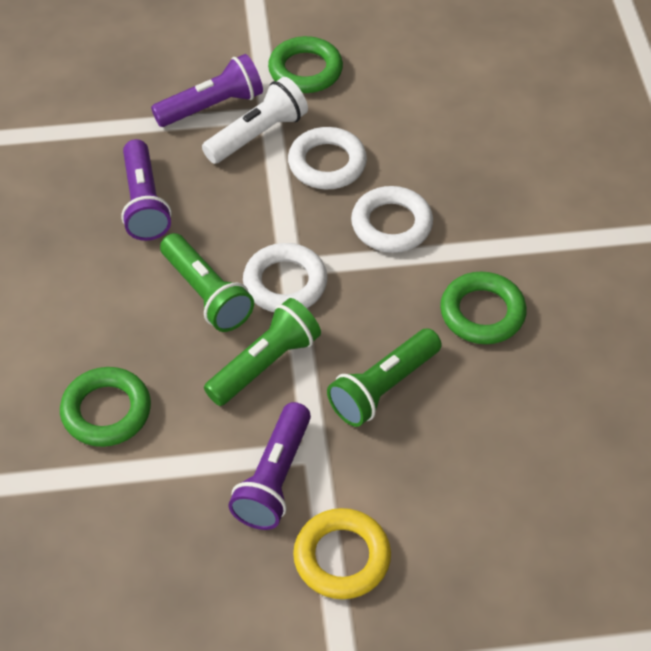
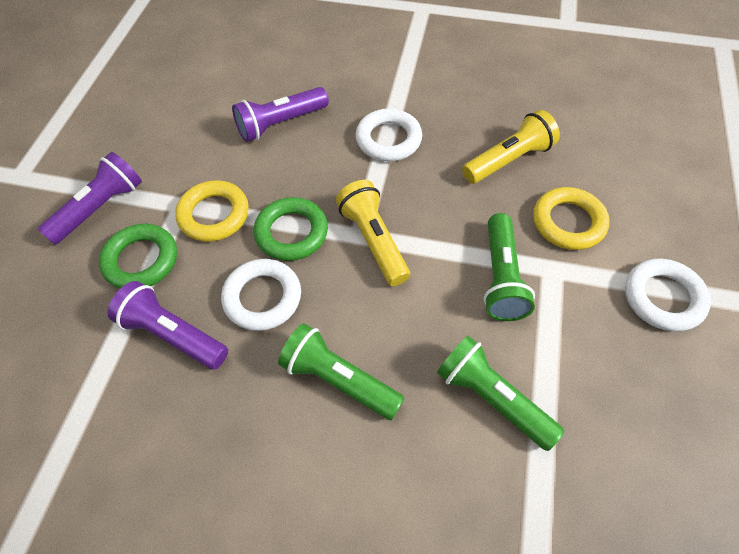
green ring: [60,367,151,447] [268,36,343,93] [440,271,527,344] = 3 -> [99,224,177,289] [254,197,328,261] = 2
white flashlight: [202,77,308,164] = 1 -> none = 0
yellow flashlight: none = 0 -> [336,180,410,286] [462,110,560,184] = 2
yellow ring: [293,508,391,599] = 1 -> [175,180,249,242] [533,187,610,250] = 2

